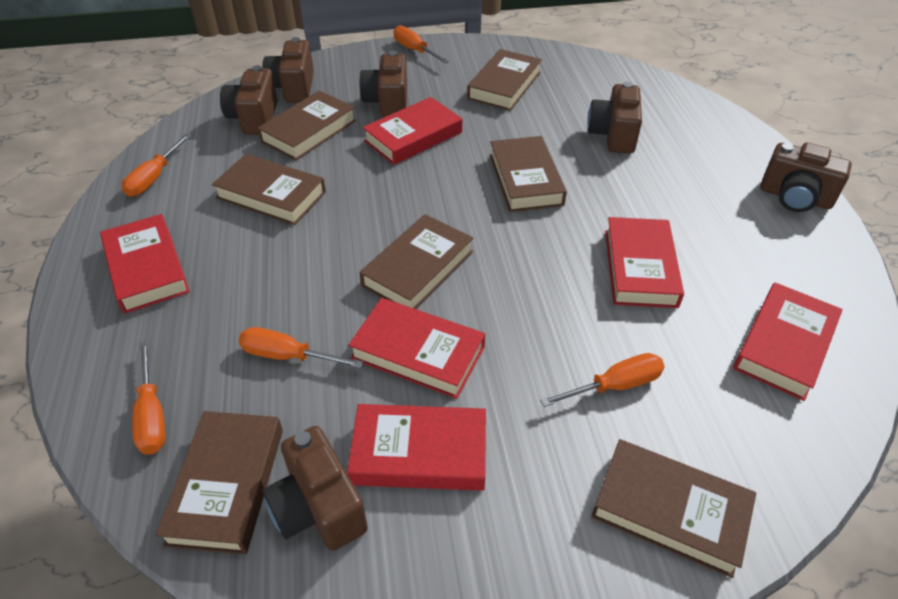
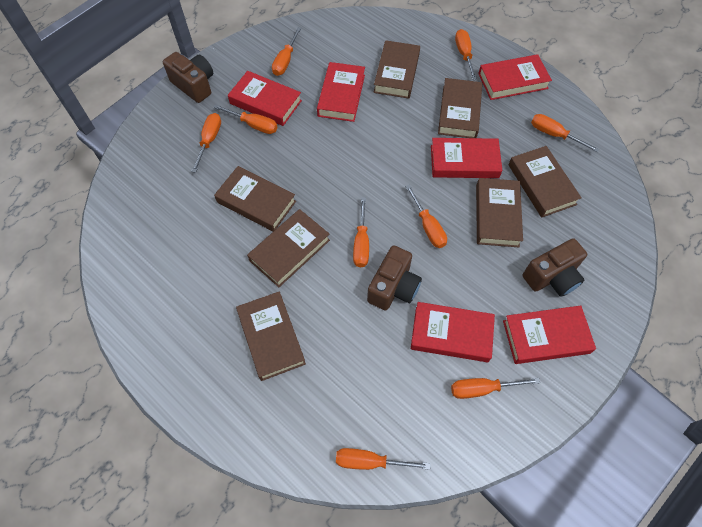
brown camera: [220,65,278,135] [262,426,368,551] [263,37,314,103] [359,51,407,118] [587,82,642,154] [761,142,852,212] = 6 -> [163,52,213,103] [367,245,422,311] [523,238,587,297] = 3
orange screwdriver: [122,134,191,196] [132,341,165,454] [239,327,364,368] [393,25,449,64] [540,353,665,407] = 5 -> [191,113,221,173] [213,104,278,134] [272,27,302,76] [336,448,430,470] [353,197,369,267] [405,184,447,248] [451,378,540,399] [455,29,477,80] [531,114,599,152] = 9

